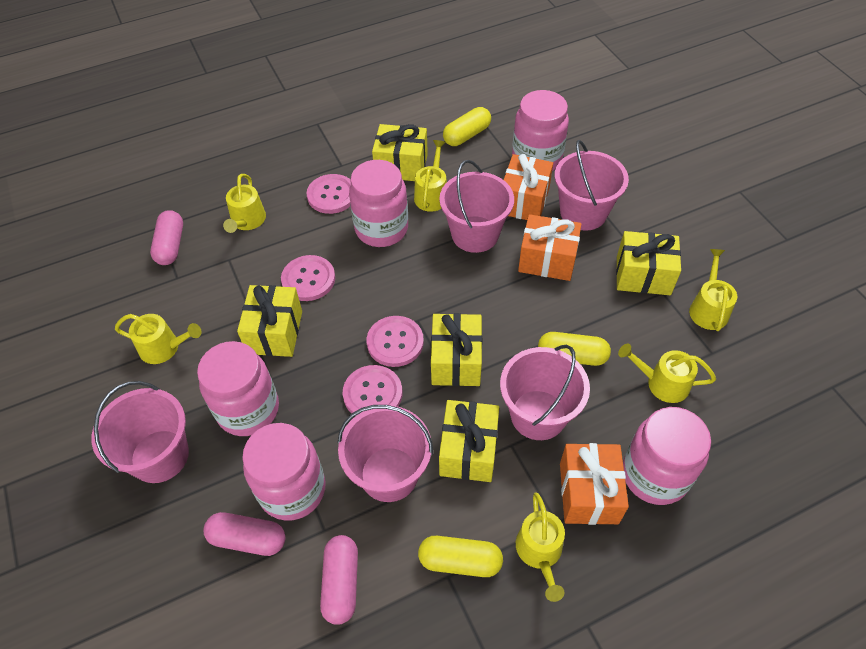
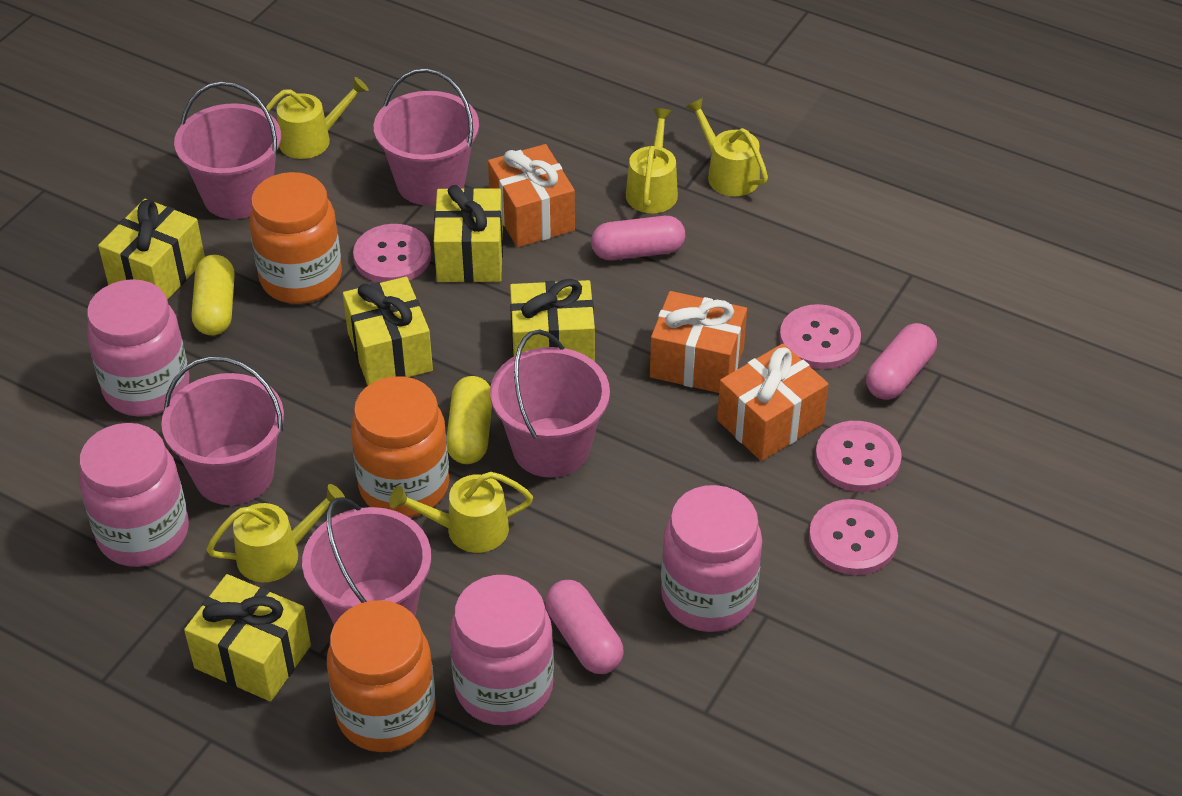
orange jar: none = 0 -> [249,172,342,304] [327,600,436,752] [351,376,449,517] = 3
pink jar: [197,341,279,436] [242,423,326,521] [349,160,408,247] [512,90,569,171] [623,407,711,505] = 5 -> [79,423,189,567] [87,279,189,416] [449,575,554,726] [661,485,762,632] = 4
yellow capsule: [418,536,503,577] [443,107,491,146] [538,332,611,366] = 3 -> [192,255,235,335] [447,376,492,464] = 2
yellow watering can: [115,314,202,364] [223,174,266,233] [414,140,447,212] [516,493,565,602] [618,344,716,403] [689,249,737,331] = 6 -> [206,484,345,582] [266,77,369,159] [389,472,533,553] [626,108,678,213] [686,98,768,196] = 5

